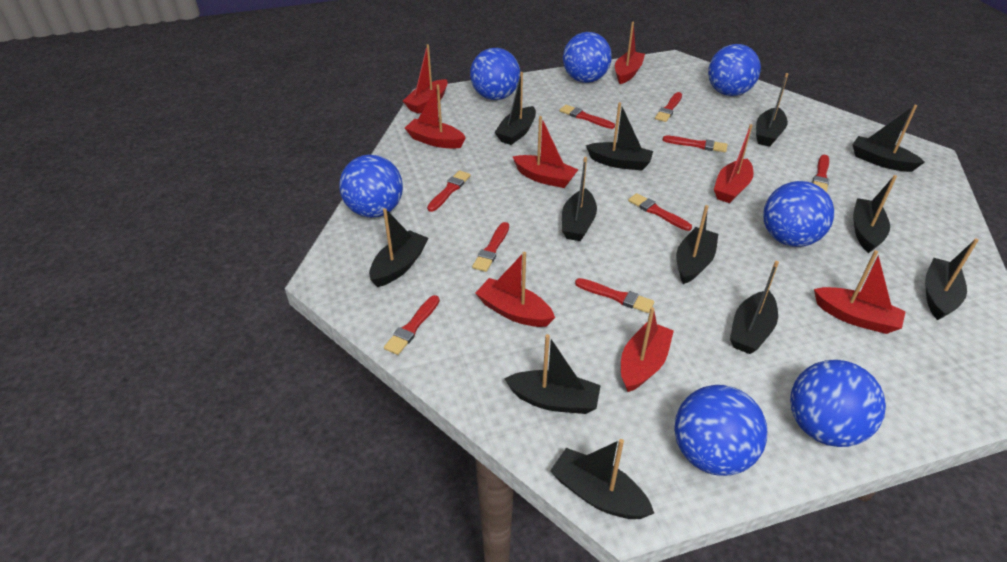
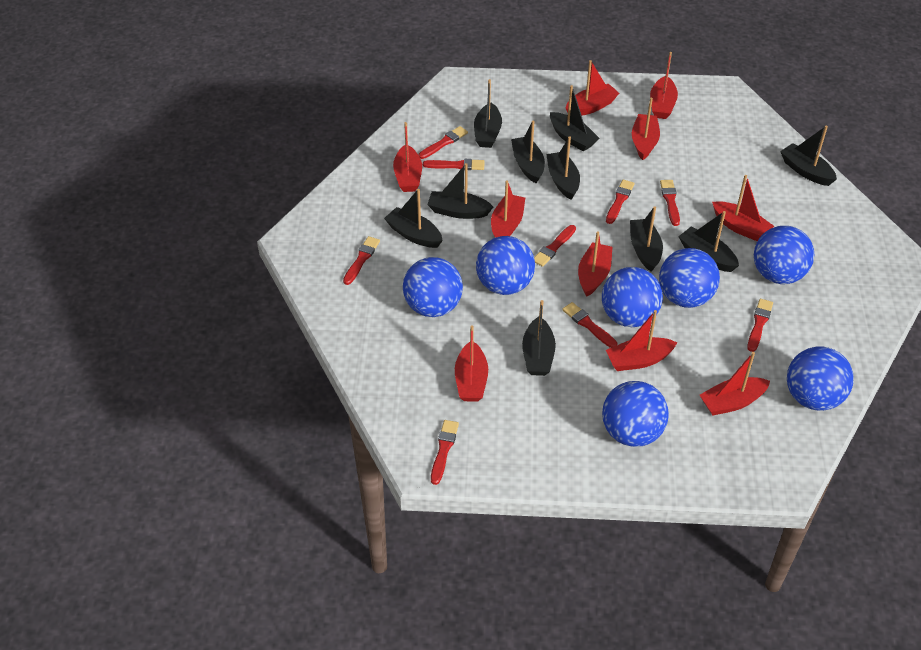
black boat: [369,208,428,287] [495,72,536,145] [504,334,601,414] [550,439,654,519] [562,157,597,241] [586,102,653,171] [676,205,718,284] [730,261,779,354] [756,73,788,147] [852,105,925,172] [853,175,897,253] [925,238,979,320] = 12 -> [384,189,443,248] [427,163,493,219] [474,79,502,148] [511,121,545,184] [522,300,556,376] [546,136,580,200] [550,85,599,151] [630,206,663,272] [678,211,739,272] [780,126,837,186] = 10
red boat: [403,44,448,114] [405,84,466,149] [475,252,555,327] [513,116,578,188] [615,22,645,84] [621,307,674,392] [714,124,754,203] [814,250,906,334] = 8 -> [393,122,422,192] [455,325,488,402] [491,180,525,238] [565,60,619,116] [578,232,612,297] [606,310,677,371] [632,97,660,160] [650,52,678,119] [700,352,770,416] [712,175,774,241] = 10

